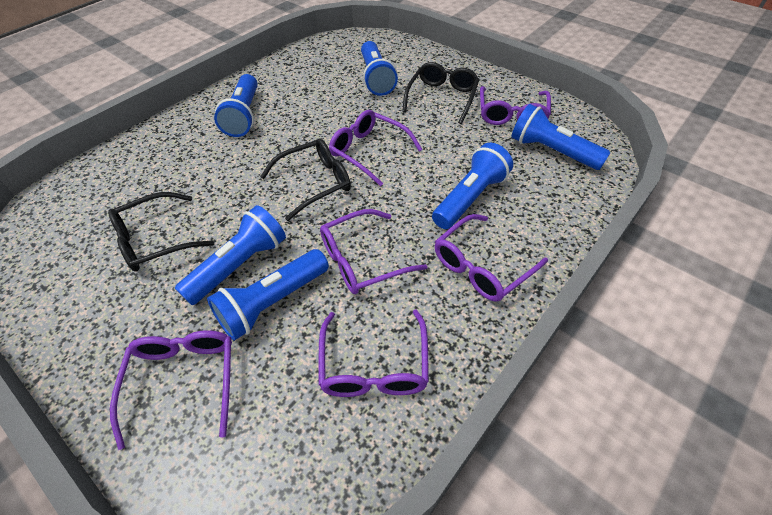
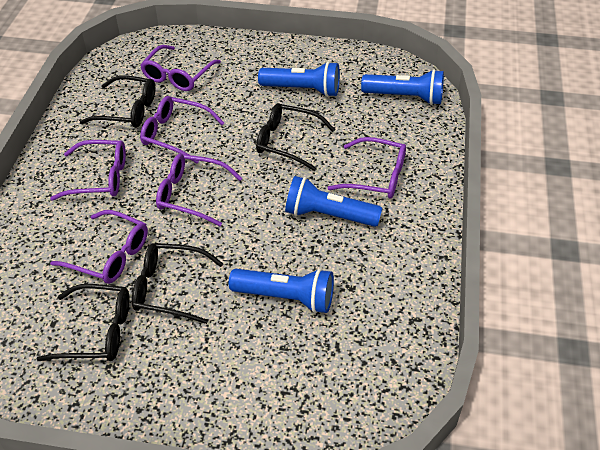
black glasses: [108,192,214,272] [260,138,351,221] [402,62,479,124] = 3 -> [37,284,130,361] [80,75,155,128] [132,243,223,324] [256,103,335,171] = 4
blue flashlight: [175,205,286,305] [207,249,329,341] [214,74,258,137] [361,41,398,96] [432,143,513,229] [512,104,611,170] = 6 -> [229,268,334,313] [258,61,340,97] [285,176,382,227] [361,69,444,105] = 4

